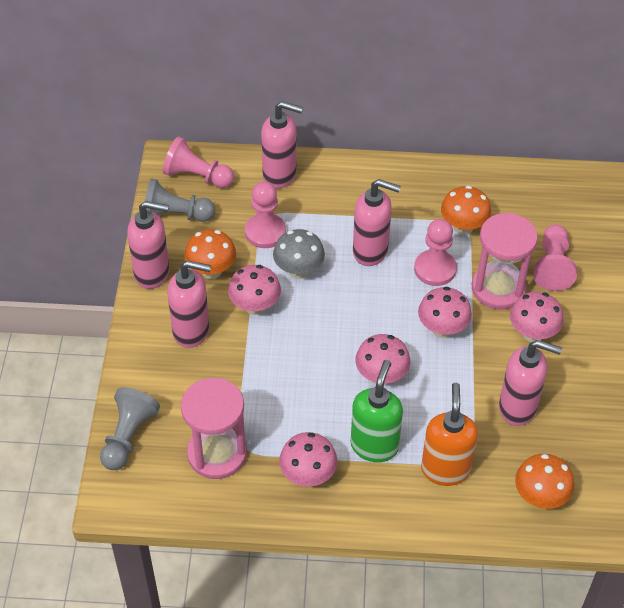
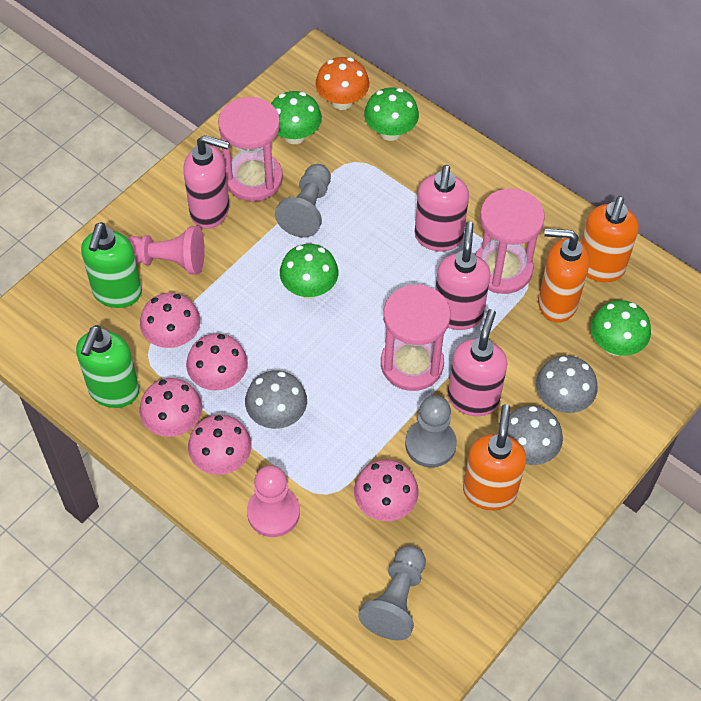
green mushroom: none = 0 -> [271,91,322,144] [280,244,338,299] [364,87,419,141] [591,300,651,356] = 4
green soap dispenser: [350,360,403,462] = 1 -> [76,325,139,408] [81,222,142,308] = 2
grey mushroom: [273,229,325,279] = 1 -> [245,370,307,429] [507,406,563,465] [536,355,598,413] = 3
grey pawn: [100,387,160,470] [145,178,215,222] = 2 -> [275,164,331,238] [358,545,426,640] [405,395,457,468] = 3
orange mushroom: [184,229,236,279] [441,185,491,235] [515,454,574,509] = 3 -> [316,57,369,110] = 1
orange soap dispenser: [421,383,478,486] = 1 -> [463,404,526,510] [538,229,589,323] [581,196,639,282] = 3
pink hourglass: [181,378,247,479] [472,213,538,310] = 2 -> [218,97,283,201] [381,284,451,391] [475,188,545,294] = 3
pink pawn: [163,136,234,188] [245,181,286,248] [414,219,457,286] [533,225,577,291] = 4 -> [127,226,205,274] [247,465,300,537] = 2
pink soap dispenser: [127,201,170,289] [167,260,211,348] [261,101,303,189] [353,179,401,266] [499,340,562,426] = 5 -> [183,135,230,229] [415,165,469,251] [435,221,491,330] [448,309,507,416] = 4

